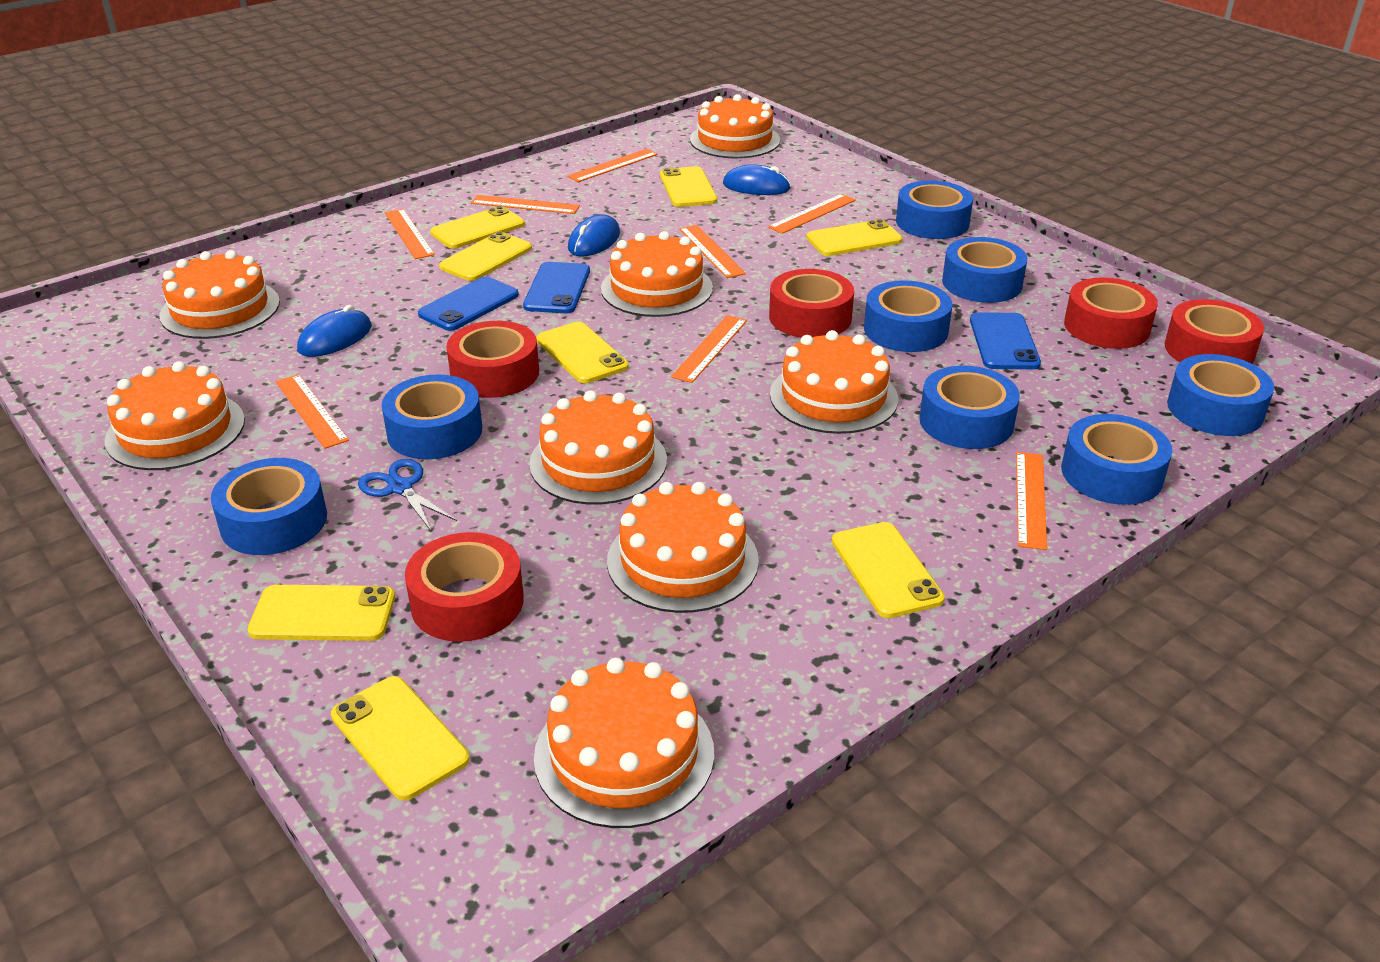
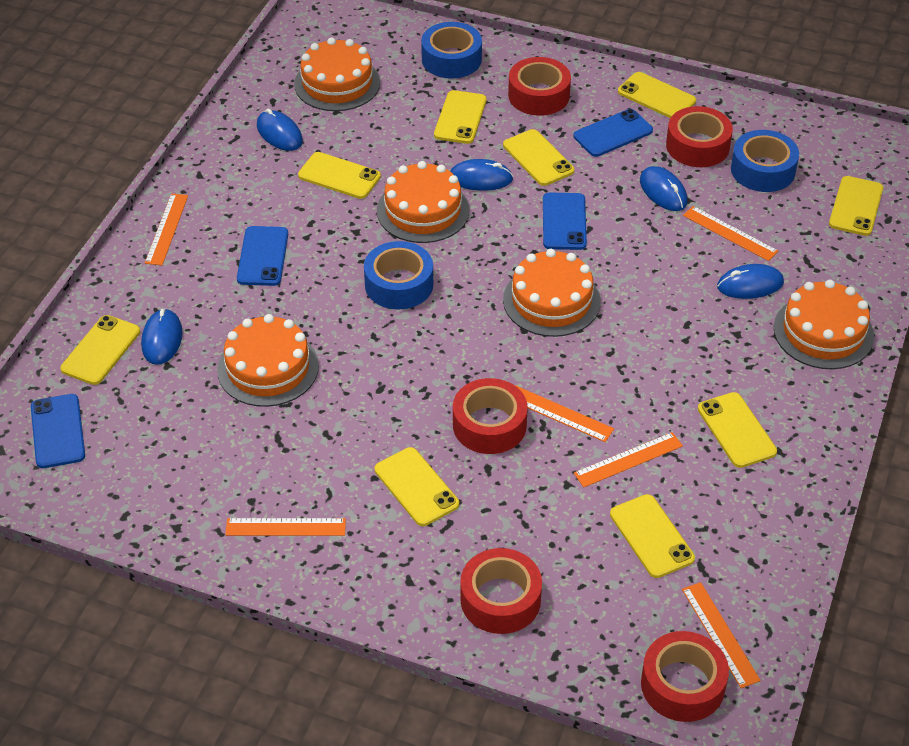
blue mouse: [297,305,372,357] [568,215,620,257] [723,164,791,195] = 3 -> [141,309,183,365] [257,108,303,151] [450,159,513,191] [640,166,687,211] [717,264,784,299] = 5
blue phone: [418,277,519,331] [523,262,590,313] [970,312,1041,369] = 3 -> [31,394,85,468] [237,226,288,286] [543,193,587,250] [573,109,653,157] = 4
blue scissors: [358,459,457,531] = 1 -> none = 0
blue tape: [211,458,327,555] [382,374,482,459] [864,280,952,352] [896,180,973,239] [919,366,1020,449] [942,237,1027,303] [1062,414,1173,505] [1167,354,1274,436] = 8 -> [364,241,433,310] [421,22,482,79] [731,130,799,192] = 3
orange cake: [105,361,245,470] [159,250,280,339] [529,391,667,505] [534,658,714,828] [601,231,713,317] [607,482,759,613] [690,94,780,158] [770,330,898,434] = 8 -> [217,314,319,407] [294,37,380,111] [377,161,469,243] [503,249,601,337] [774,280,874,369] = 5
orange ruler: [276,374,349,449] [385,209,435,259] [471,195,580,214] [567,149,658,182] [671,315,747,383] [679,225,746,278] [768,194,856,234] [1016,452,1047,550] = 8 -> [145,193,188,266] [225,518,346,536] [515,385,614,442] [574,432,683,487] [682,582,761,688] [683,206,778,261] = 6
yellow phone: [247,585,395,641] [331,676,470,801] [430,206,525,249] [439,232,532,281] [536,322,629,383] [660,166,717,207] [806,219,903,256] [832,522,945,618] = 8 -> [60,315,140,385] [298,152,381,199] [375,447,459,526] [434,90,487,144] [503,129,574,186] [610,494,695,578] [618,72,696,118] [698,392,777,468] [829,176,883,236] = 9

